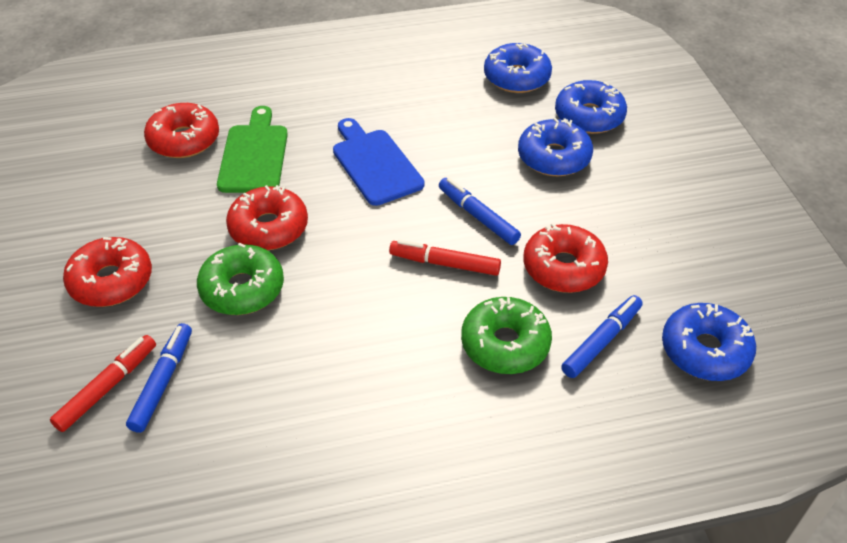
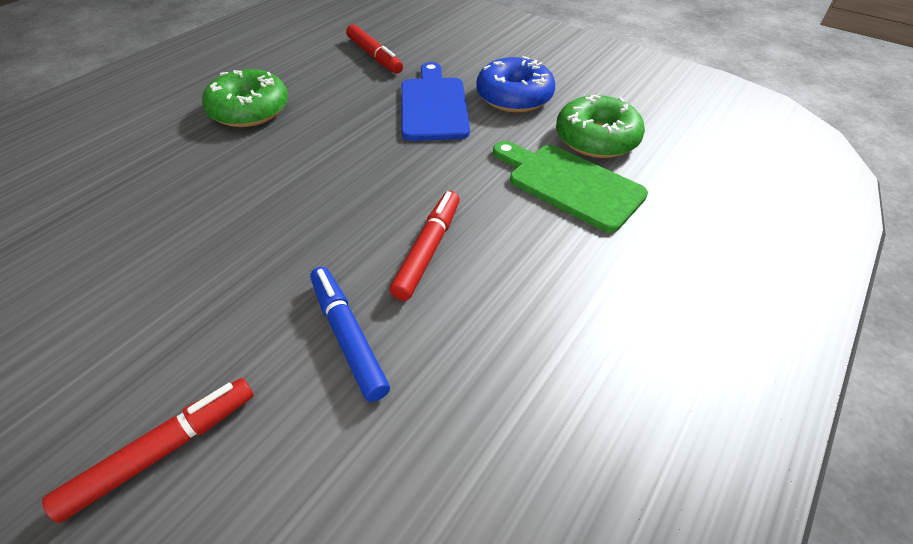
blue donut: [484,43,552,93] [518,118,593,176] [555,80,627,134] [662,303,756,381] = 4 -> [476,56,555,112] = 1
blue marker: [126,323,192,433] [439,178,521,245] [561,295,643,378] = 3 -> [310,267,390,402] = 1
red donut: [63,237,152,307] [144,103,219,158] [226,185,308,250] [523,223,608,293] = 4 -> none = 0
red marker: [50,335,156,432] [389,240,501,276] = 2 -> [42,378,254,523] [346,24,403,74] [389,191,460,301] = 3

